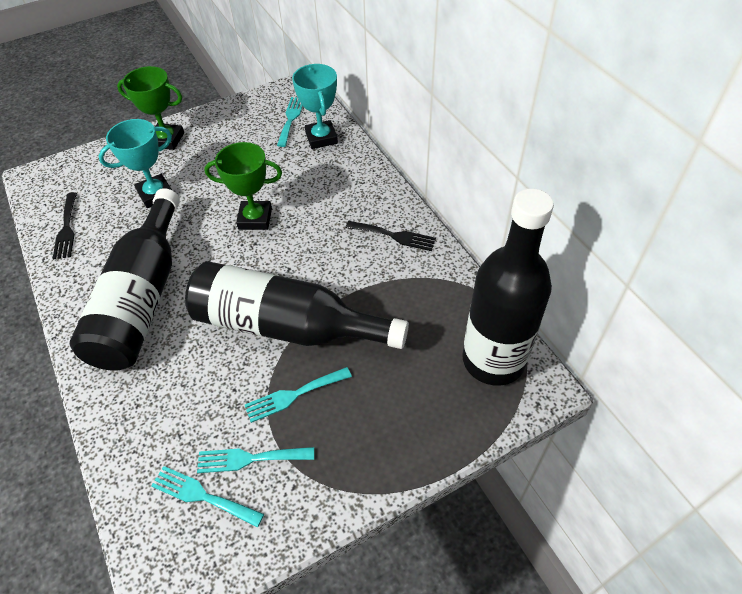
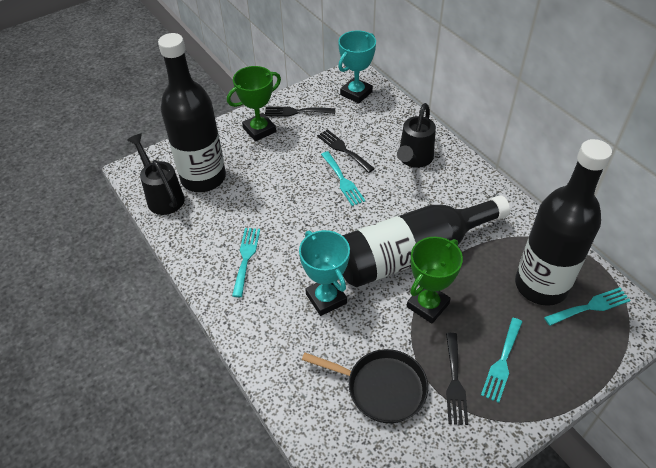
black fork: [53,192,77,259] [345,221,436,251] = 2 -> [265,107,335,117] [317,129,375,173] [446,333,468,425] = 3
black pan: none = 0 -> [302,349,428,423] = 1
black watering can: none = 0 -> [127,134,184,215] [397,103,436,168] = 2

